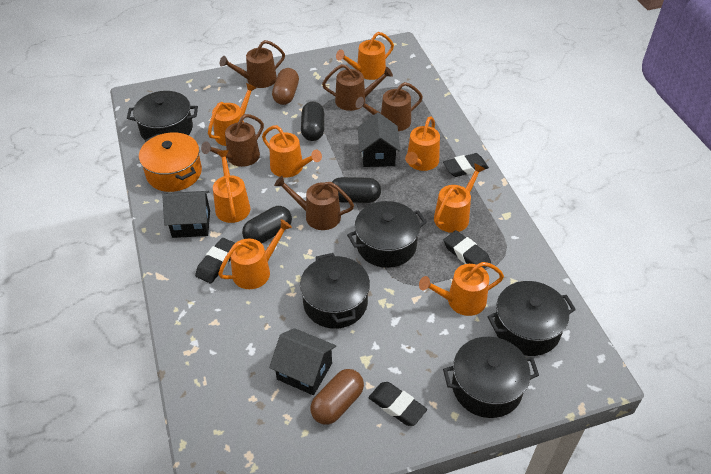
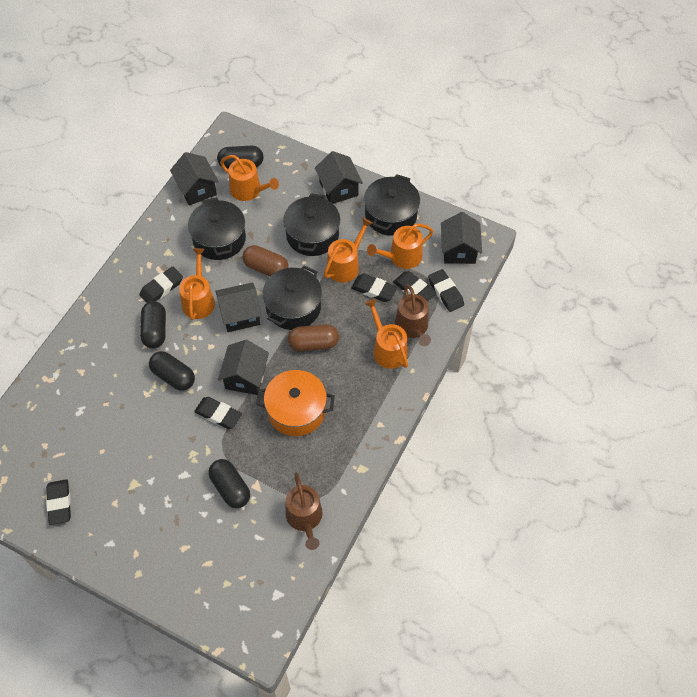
black capsule: [242,206,292,243] [301,102,324,141] [332,177,381,203] = 3 -> [140,301,166,348] [149,351,195,391] [209,459,250,508] [217,146,264,169] = 4
black eraser: [195,238,235,283] [369,382,427,426] [443,153,489,177] [444,230,491,269] = 4 -> [46,479,71,525] [140,267,183,303] [194,397,242,429] [351,274,397,302] [393,271,436,302] [428,269,464,312] = 6
black house: [162,191,210,238] [269,328,336,395] [358,112,400,167] = 3 -> [170,152,219,206] [215,282,262,332] [218,340,269,395] [315,151,363,204] [441,212,482,264] = 5
black pot: [127,91,198,140] [300,253,370,329] [347,201,427,268] [443,337,539,418] [488,281,576,356] = 5 -> [188,197,246,260] [262,265,322,330] [283,193,340,256] [364,174,420,236] = 4
brown watering can: [201,114,264,167] [220,40,285,88] [274,176,354,230] [322,64,393,111] [355,82,423,131] = 5 -> [285,472,322,550] [395,284,431,346] = 2
orange watering can: [208,83,256,146] [213,150,250,223] [218,219,292,289] [262,125,322,178] [336,32,394,80] [405,116,440,171] [419,262,504,316] [434,163,485,233] = 8 -> [179,248,215,320] [220,155,279,201] [324,218,373,283] [364,299,408,369] [367,224,433,269] = 5

